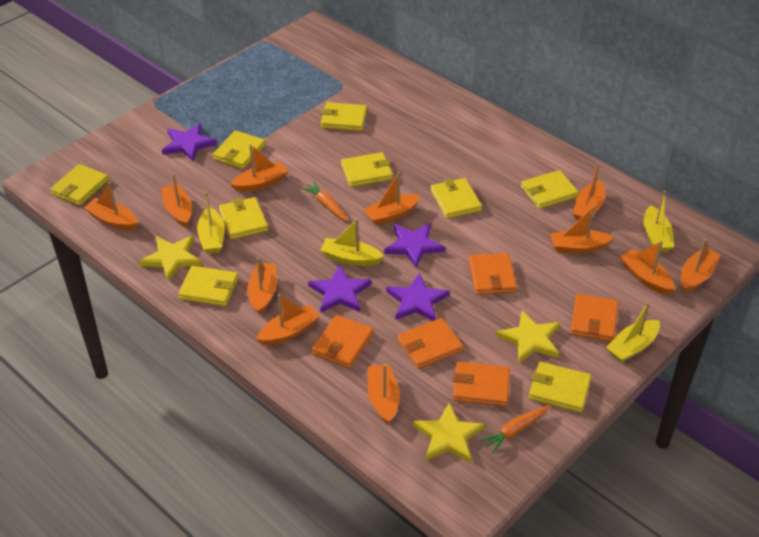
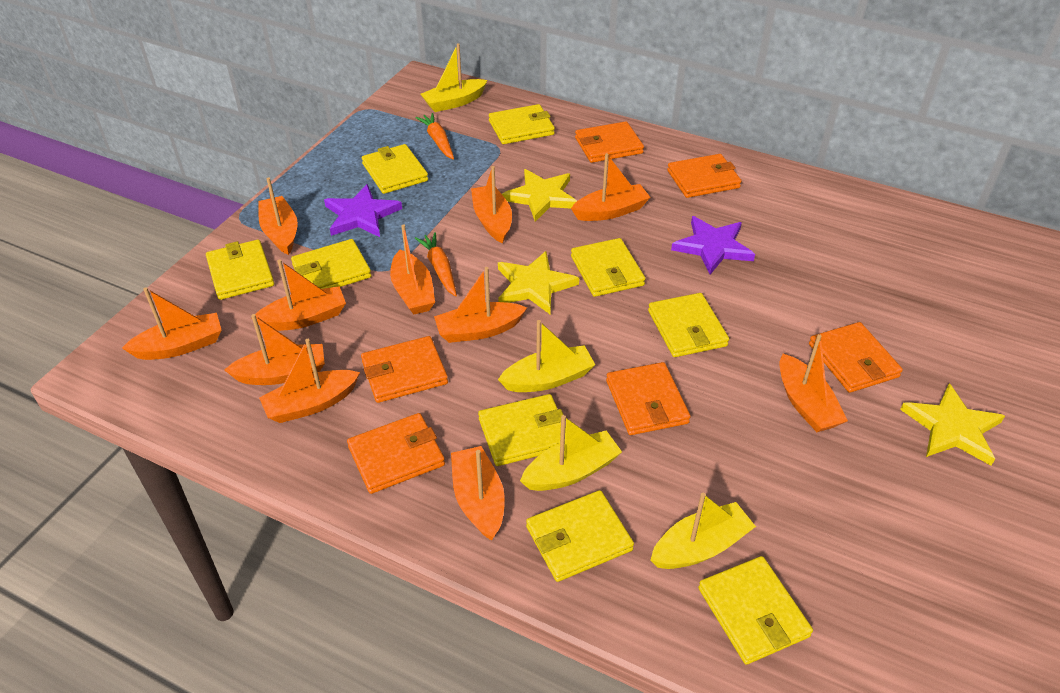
orange wallet: [312,315,373,368] [397,318,463,369] [453,362,510,406] [469,253,517,295] [570,294,619,342] = 5 -> [347,413,445,494] [361,336,448,403] [575,121,644,163] [606,362,691,435] [667,154,742,198] [809,322,903,393] = 6
purple star: [162,123,217,162] [308,265,371,313] [384,223,445,268] [386,273,450,321] = 4 -> [324,184,402,237] [671,216,755,275] = 2

